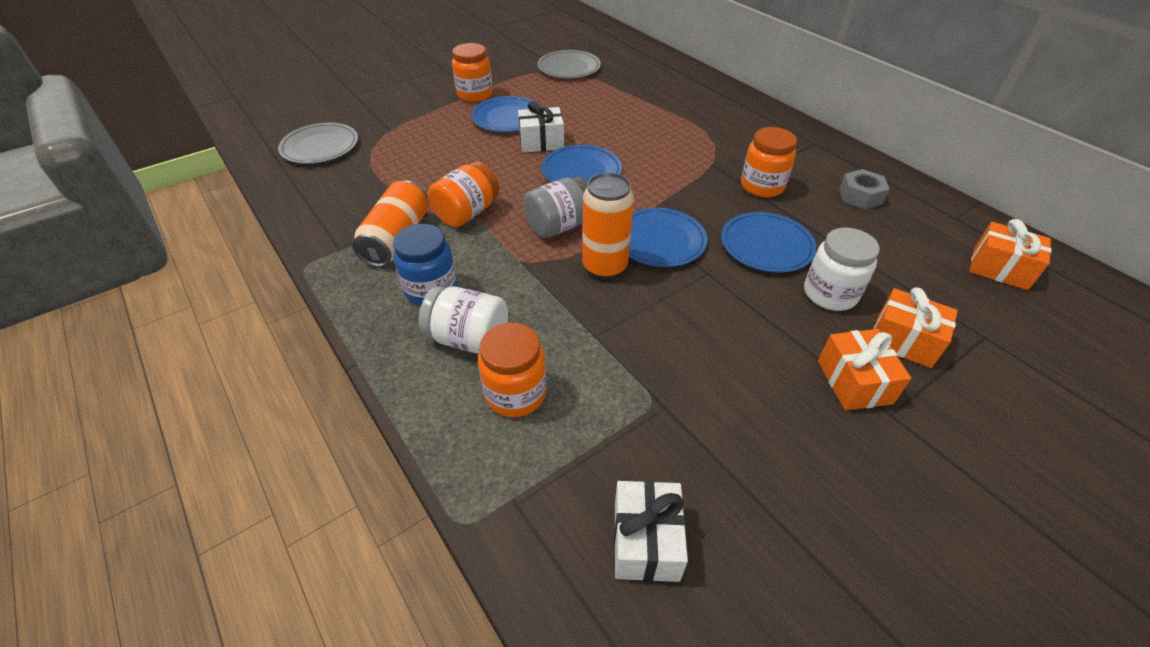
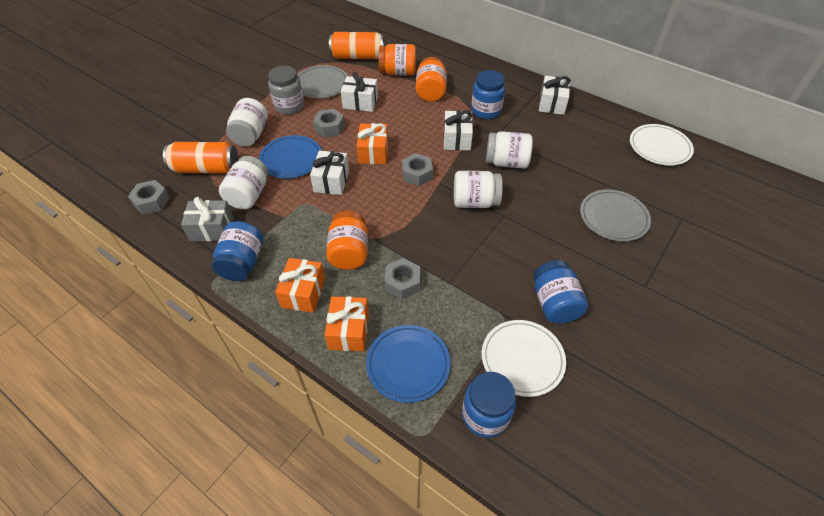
blue jar: [393,224,457,306] = 1 -> [212,221,263,281] [462,372,516,438] [471,70,506,119] [533,260,588,324] = 4
blue plate: [471,96,537,132] [541,145,622,182] [629,208,708,267] [721,212,817,273] = 4 -> [259,135,322,179] [366,325,450,403] = 2
grey gift: none = 0 -> [181,197,234,241] = 1
grey nut: [839,169,890,209] = 1 -> [128,180,170,215] [313,109,345,138] [385,258,420,299] [402,153,433,186] = 4
orange jar: [428,161,499,227] [452,43,493,102] [478,322,547,417] [741,127,797,198] = 4 -> [326,211,368,270] [379,44,416,76] [416,57,447,102] = 3
white gift: [518,101,564,153] [614,481,688,582] = 2 -> [310,151,349,195] [341,72,378,112] [443,110,473,151] [539,76,571,115] = 4
white jar: [419,286,508,354] [804,228,880,311] = 2 -> [219,156,268,209] [226,98,268,146] [454,171,503,208] [486,131,533,168] = 4
white plate: none = 0 -> [482,320,566,397] [630,124,694,166] = 2

